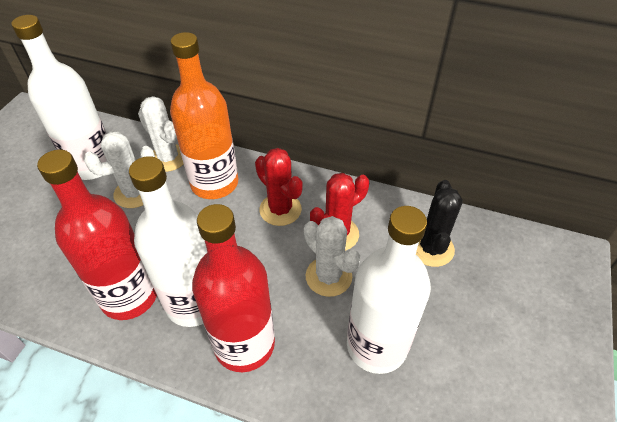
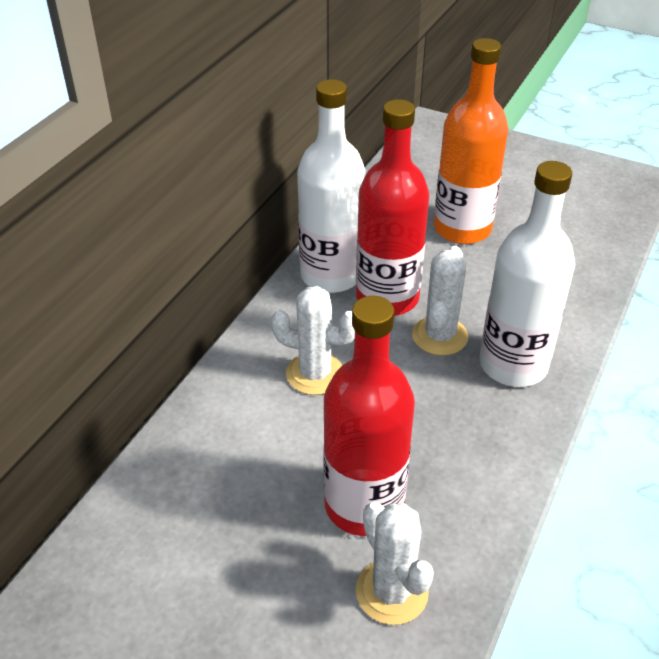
black cactus: [416,180,463,267] = 1 -> none = 0
red cactus: [255,148,303,226] [310,173,369,251] = 2 -> none = 0
white bottle: [12,15,107,180] [129,156,207,327] [347,206,431,374] = 3 -> [297,79,366,293] [480,161,575,387] = 2

